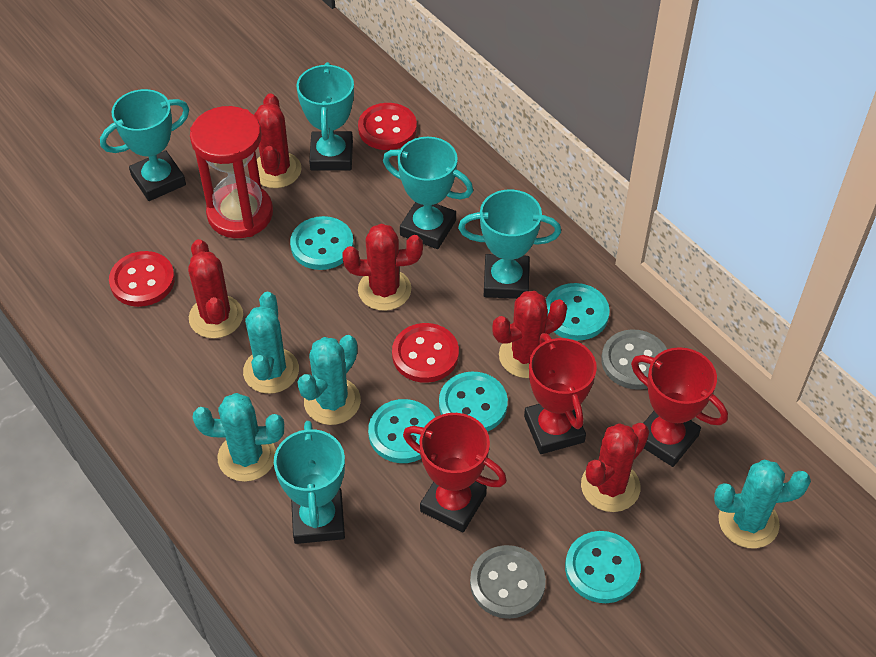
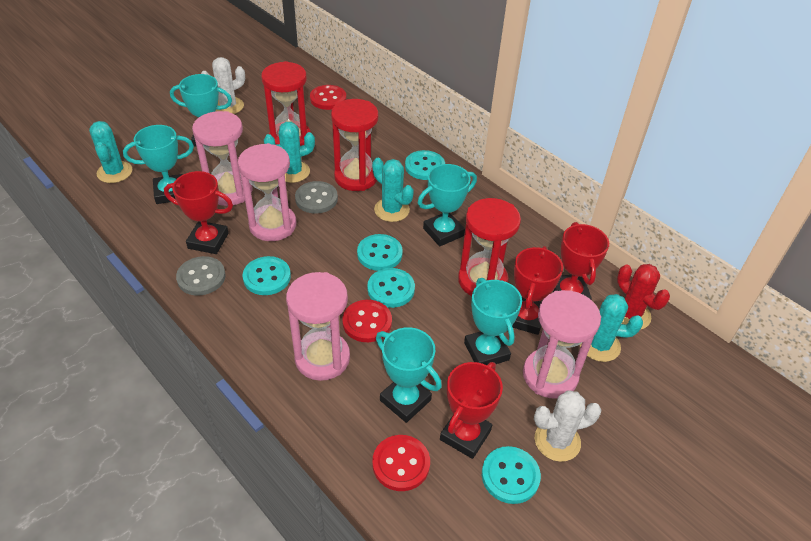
pink hourglass: none = 0 -> [192,111,252,206] [238,143,296,241] [286,272,350,381] [523,290,601,399] = 4
red cactus: [188,239,243,338] [254,93,302,188] [342,223,423,311] [492,291,567,378] [581,423,649,512] = 5 -> [617,264,670,330] = 1
red hourglass: [190,106,273,238] = 1 -> [261,61,311,146] [331,99,378,191] [458,198,521,296] = 3
red trophy: [403,413,507,532] [524,333,597,454] [631,347,728,467] = 3 -> [164,171,233,254] [440,362,503,459] [512,246,563,335] [553,222,609,299] = 4
white cactus: none = 0 -> [201,57,245,114] [534,390,602,462] = 2

